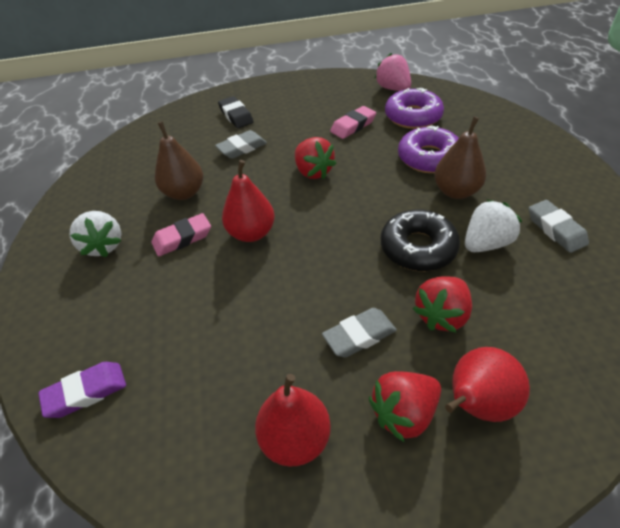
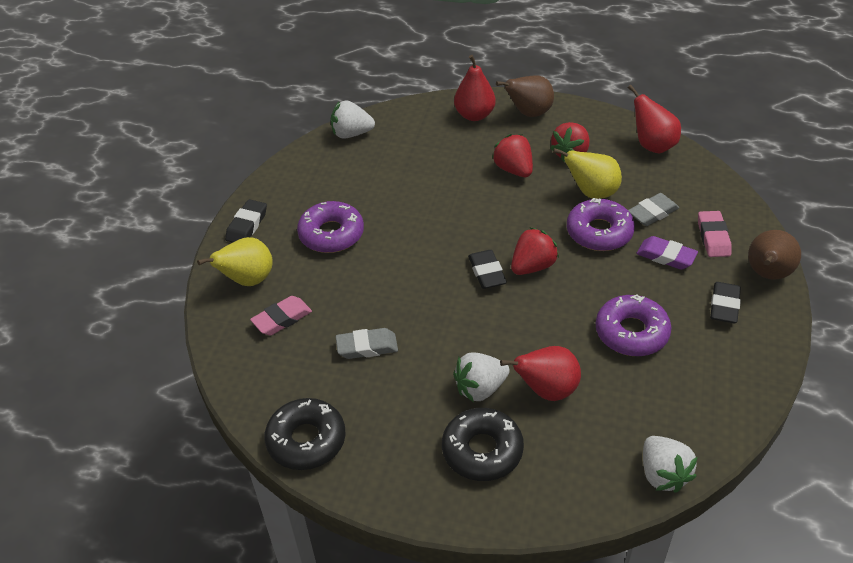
black donut: [381,210,460,271] = 1 -> [264,398,345,470] [442,408,524,481] = 2
black eraser: [218,96,254,128] = 1 -> [225,199,267,243] [468,250,507,289] [710,282,741,323] = 3
grey eraser: [215,130,267,159] [322,308,397,358] [529,200,589,253] = 3 -> [336,328,398,359] [628,193,679,226] = 2
pink strawberry: [374,53,411,91] = 1 -> none = 0
purple donut: [385,88,444,129] [398,125,459,173] = 2 -> [297,201,364,253] [567,198,635,251] [596,294,671,356] = 3
white strawberry: [70,211,121,257] [465,199,522,252] = 2 -> [331,100,375,139] [453,353,510,402] [643,436,697,493] = 3
yellow pear: none = 0 -> [197,237,273,286] [553,148,622,199] = 2

